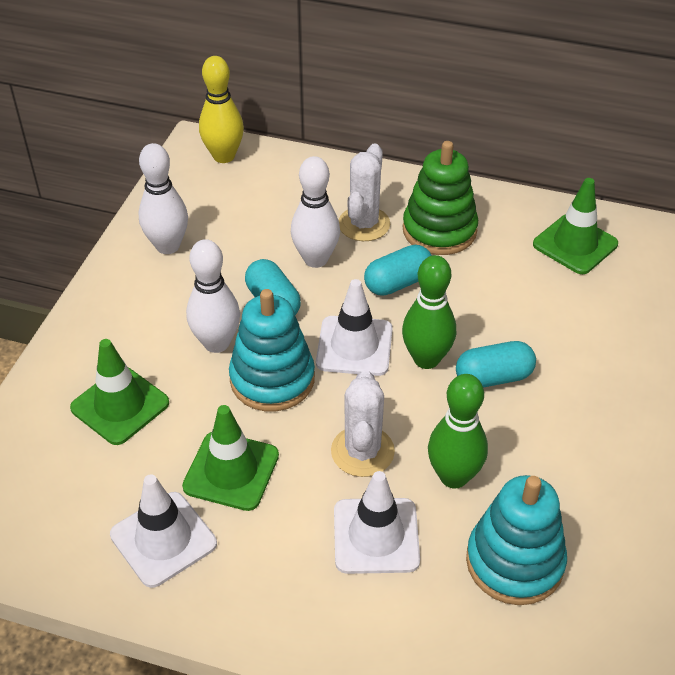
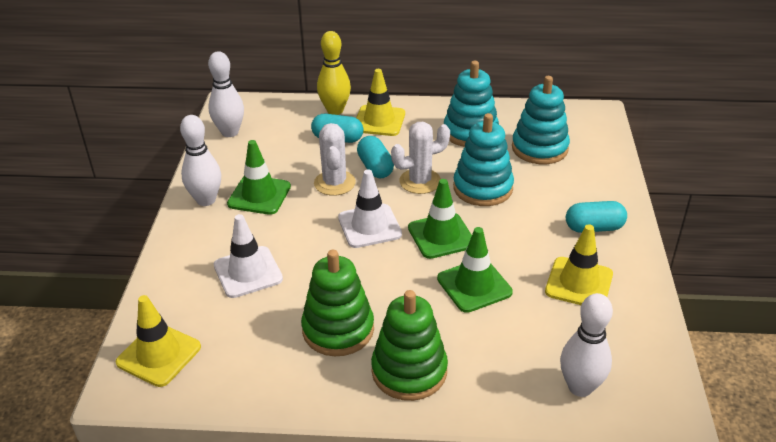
green bowling pin: [402,255,456,369] [428,374,488,489] = 2 -> none = 0
green stacking toy: [403,141,478,255] = 1 -> [301,250,374,356] [371,290,448,401] = 2
turquoise stacking toy: [229,289,315,411] [466,475,567,605] = 2 -> [444,61,499,147] [453,113,514,206] [512,76,570,164] = 3
white traffic cone: [110,475,217,588] [316,279,393,376] [334,471,420,574] = 3 -> [214,214,283,298] [338,169,402,248] = 2
yellow traffic cone: none = 0 -> [116,295,201,387] [356,69,405,136] [545,224,613,305] = 3

